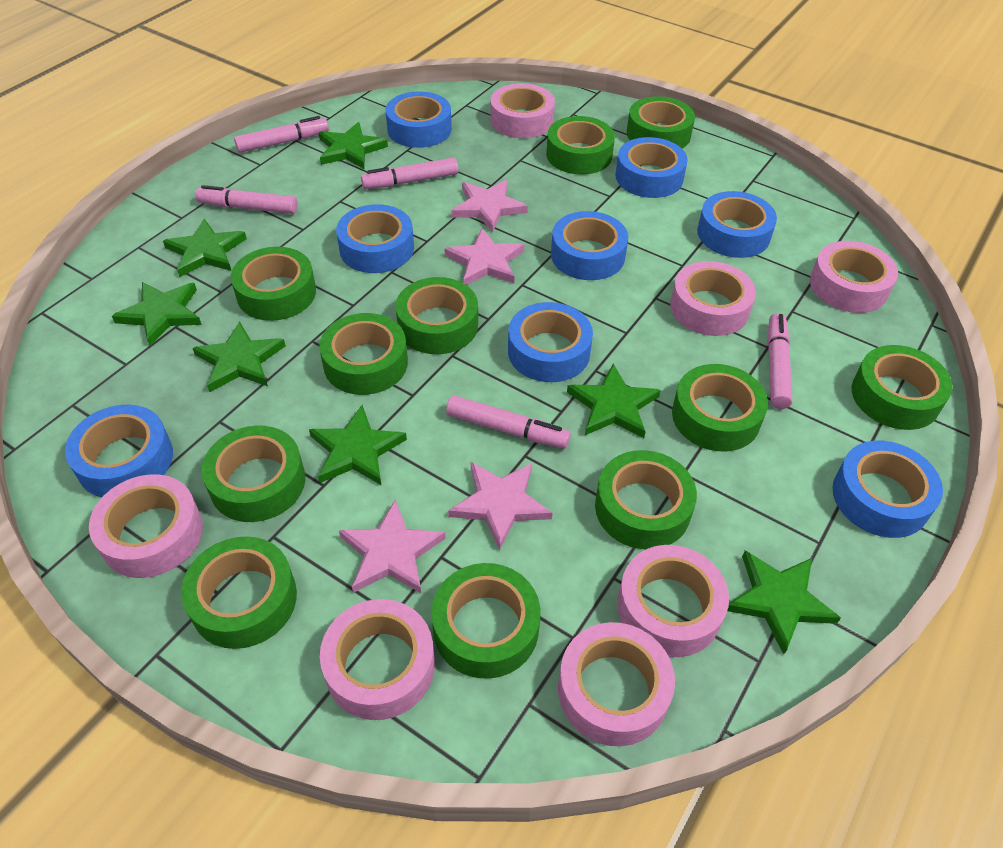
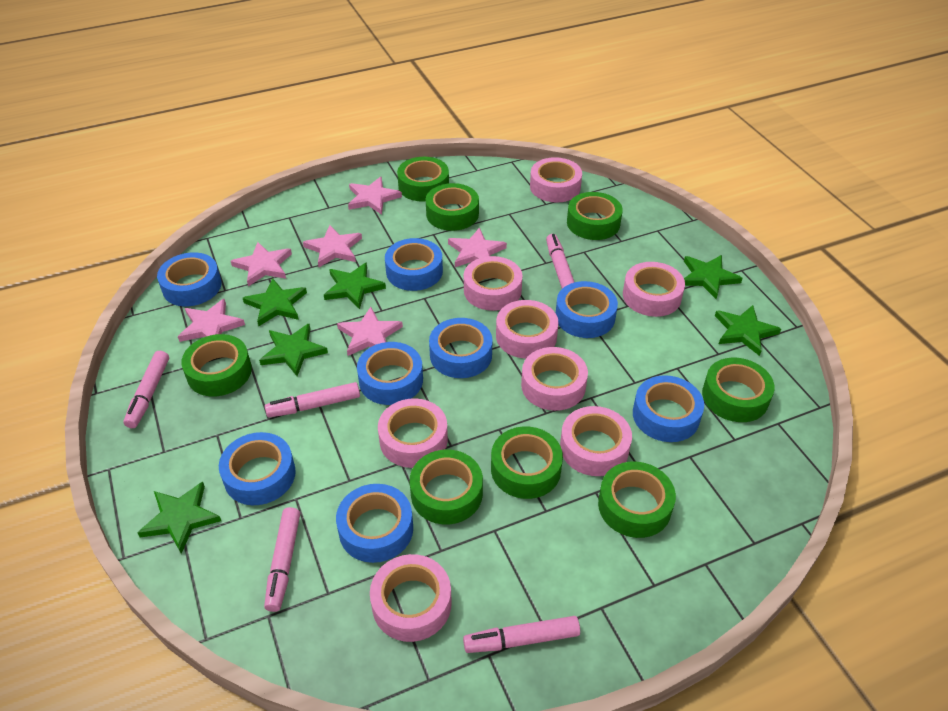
green star: [112,282,202,346] [163,219,247,277] [193,321,286,392] [309,405,407,486] [319,122,388,169] [567,364,661,438] [727,551,841,654] = 7 -> [137,482,221,554] [243,278,307,326] [259,323,328,376] [324,262,386,309] [684,255,743,299] [715,305,781,356] = 6
green tape: [181,536,297,649] [202,425,305,522] [231,247,316,321] [319,313,408,395] [395,277,478,354] [431,563,540,679] [546,116,615,175] [595,450,697,549] [627,96,695,148] [672,364,768,451] [852,345,953,430] = 11 -> [181,334,252,397] [397,157,449,202] [410,450,483,525] [426,183,479,231] [491,426,563,499] [567,192,623,240] [598,462,676,538] [702,358,775,422] = 8
pink star: [339,500,446,593] [444,229,524,285] [448,462,553,550] [451,180,528,233] = 4 -> [178,299,245,342] [231,242,292,286] [303,225,362,267] [337,307,403,356] [348,177,402,215] [448,227,507,267] = 6
pink tape: [89,474,203,578] [320,599,435,720] [490,83,555,138] [558,622,675,746] [617,545,729,657] [670,261,756,336] [810,241,898,313] = 7 -> [370,554,452,642] [378,398,448,468] [464,256,522,311] [496,300,558,359] [521,347,588,411] [530,157,582,203] [560,406,632,476] [623,262,685,317] = 8

